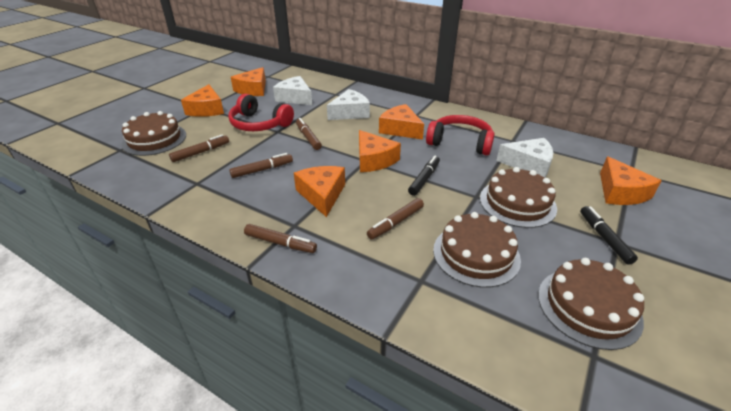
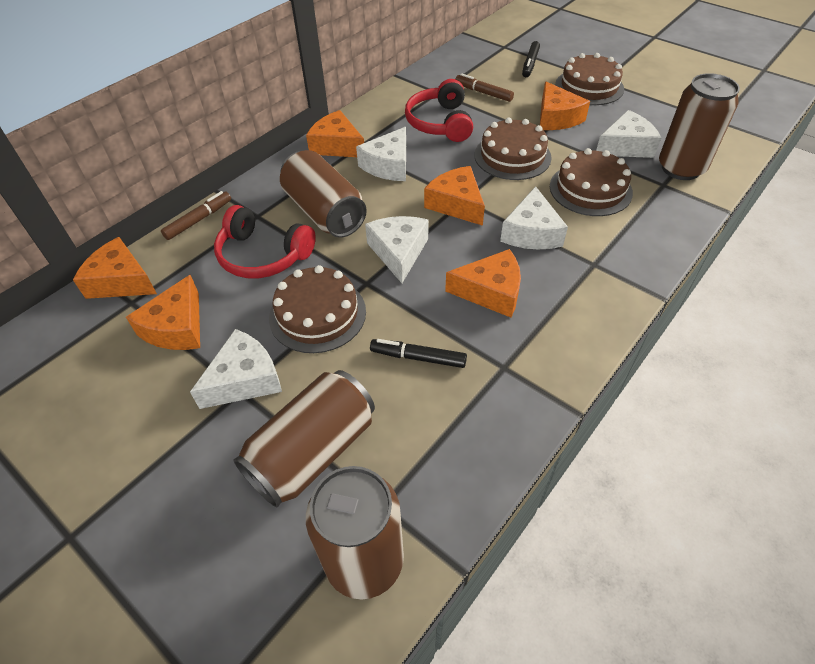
brown can: none = 0 -> [233,370,375,507] [280,150,367,238] [306,466,404,600] [659,73,740,180] = 4
brown marker: [169,134,229,162] [229,153,293,178] [244,224,317,253] [296,118,322,150] [367,198,424,239] = 5 -> [161,191,231,240] [456,73,514,102] = 2
white cheese: [273,76,312,105] [327,89,370,120] [496,138,553,178] = 3 -> [190,329,282,409] [356,127,406,181] [365,216,429,283] [500,186,568,249] [596,110,661,158] = 5

